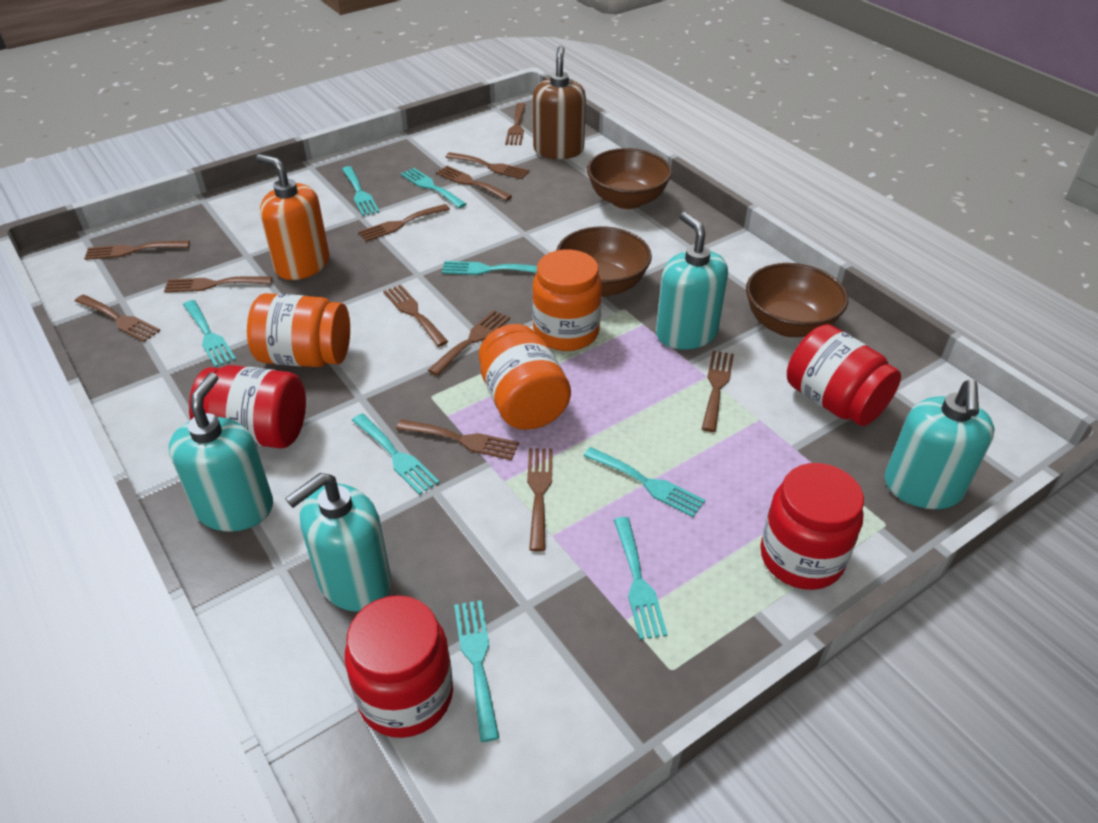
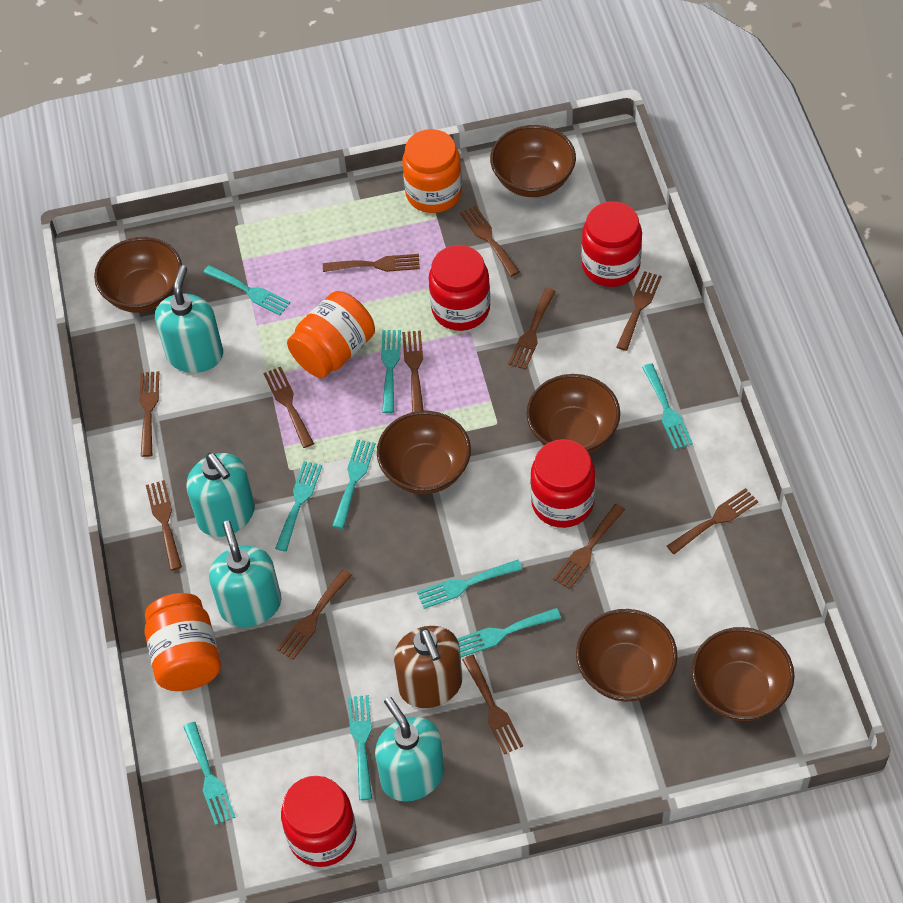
brown bowl: [556,227,652,297] [587,148,672,209] [746,263,848,337] = 3 -> [94,237,182,313] [377,411,471,494] [490,125,576,197] [526,374,620,453] [576,609,677,702] [692,627,795,721] = 6
orange soap dispenser: [256,154,330,280] = 1 -> none = 0
turquoise fork: [183,300,236,367] [342,166,380,216] [352,413,440,495] [400,168,466,208] [442,261,537,275] [454,600,499,742] [584,447,705,517] [614,517,668,640] = 8 -> [183,722,236,825] [203,265,290,315] [275,461,322,551] [332,439,376,529] [348,695,372,800] [381,330,401,413] [417,560,523,609] [457,608,561,657] [642,363,693,449] = 9

